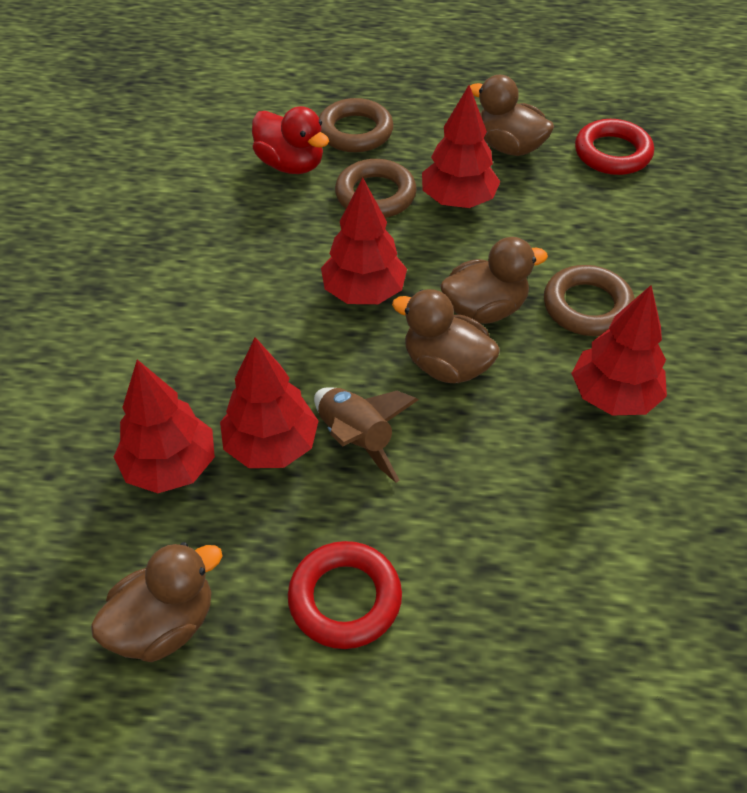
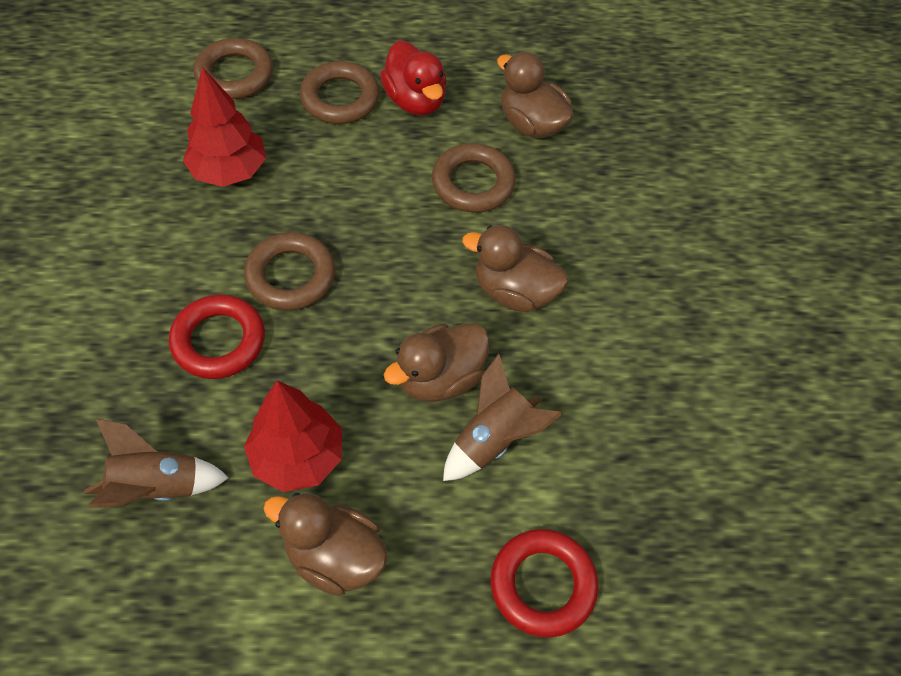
brown ring: [319,98,393,152] [335,159,417,218] [544,265,635,336] = 3 -> [193,38,273,99] [244,232,335,311] [300,61,380,124] [432,143,516,213] = 4
brown rocket: [314,387,418,483] = 1 -> [84,418,229,508] [443,353,562,481] = 2
red tree: [114,360,215,493] [220,337,318,468] [321,178,407,304] [422,85,500,208] [571,285,667,416] = 5 -> [183,67,266,187] [244,381,342,492] = 2

